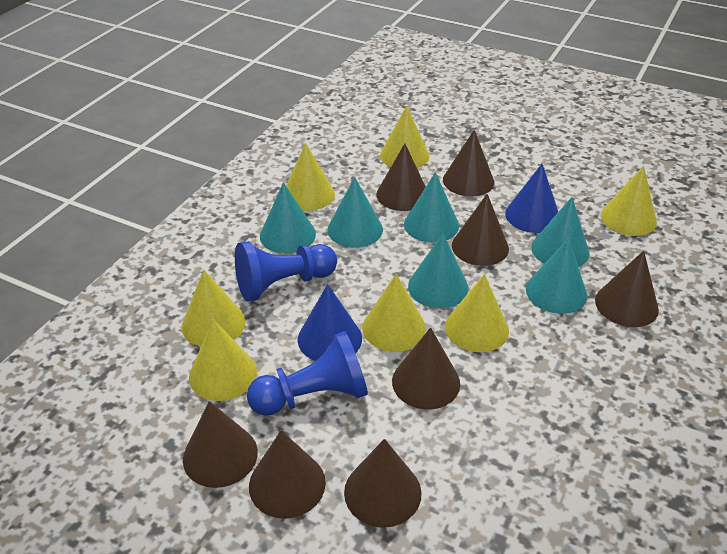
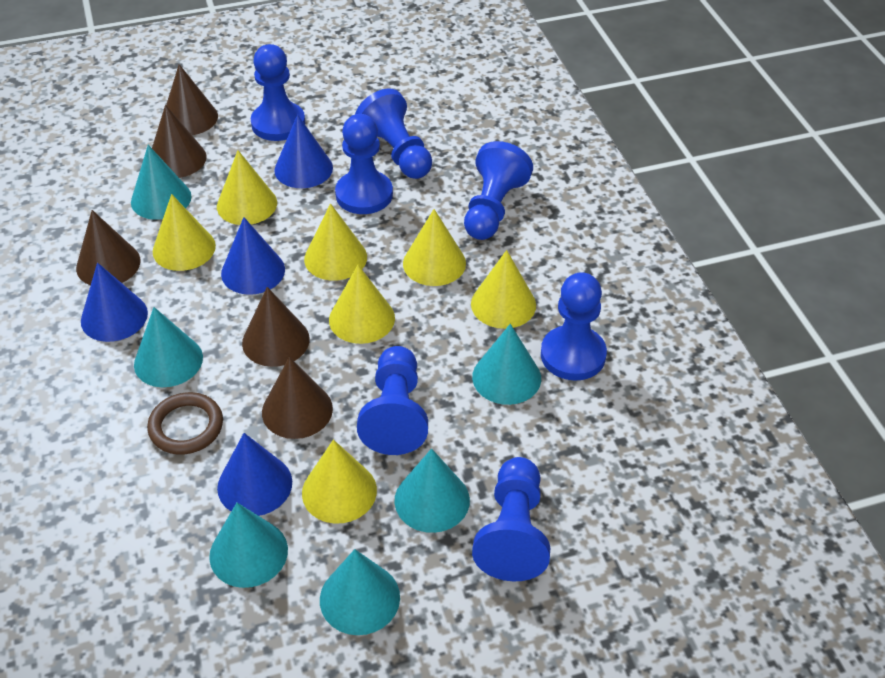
blue cone: [298,284,362,361] [505,164,558,233] = 2 -> [81,263,148,342] [217,433,292,516] [221,217,285,295] [274,115,333,188] = 4
blue pawn: [235,241,337,302] [247,331,368,416] = 2 -> [251,44,305,141] [335,114,393,214] [355,89,432,179] [357,346,428,455] [464,141,533,240] [472,457,550,581] [541,272,607,381] = 7
brown cone: [183,401,258,488] [249,430,326,519] [344,439,422,528] [376,143,426,211] [392,327,460,409] [443,130,494,196] [452,194,509,266] [595,251,659,327] = 8 -> [76,210,141,285] [152,105,207,178] [166,64,218,135] [242,287,310,367] [262,357,333,439] = 5
brown ring: none = 0 -> [147,392,223,455] = 1

